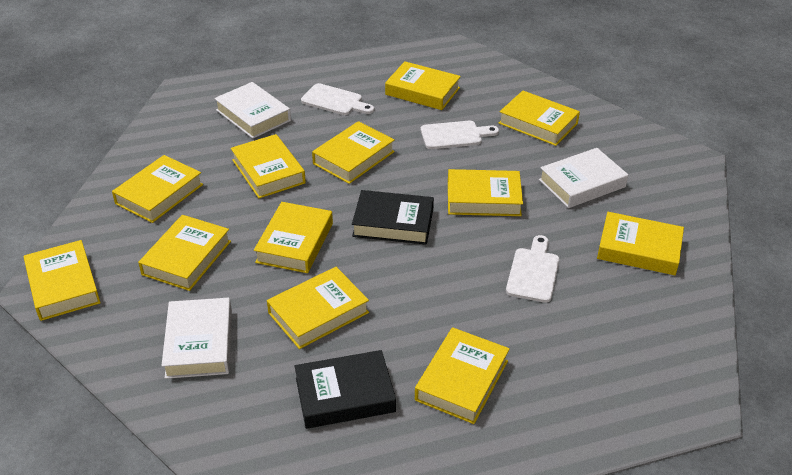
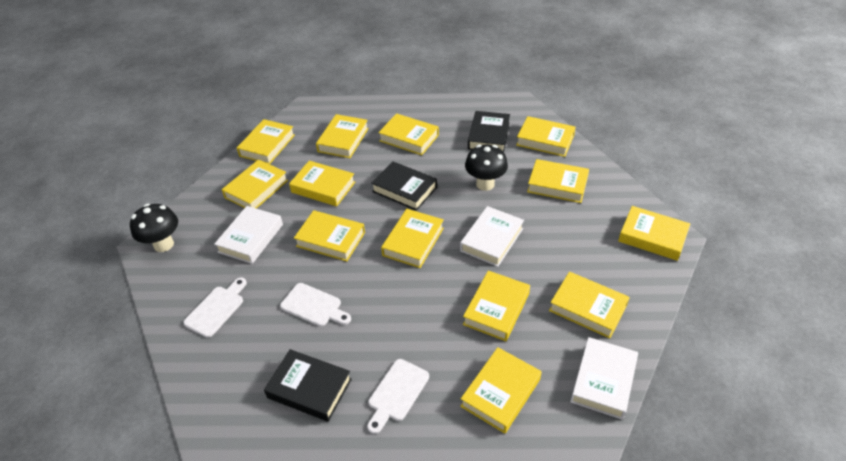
black book: [295,350,396,429] [352,190,434,245] = 2 -> [264,349,352,422] [371,161,437,211] [468,111,510,152] = 3
black mushroom: none = 0 -> [130,204,178,252] [465,145,508,191] = 2
yellow book: [24,240,101,321] [112,155,203,223] [138,215,231,291] [231,134,306,198] [254,202,333,273] [267,267,369,349] [312,121,395,184] [385,61,461,110] [415,327,510,424] [448,169,523,216] [499,91,580,146] [597,212,684,275] = 12 -> [222,159,288,209] [237,119,295,164] [289,161,355,206] [294,210,365,261] [316,114,369,158] [378,113,439,155] [381,209,444,268] [460,347,542,434] [463,270,530,341] [516,116,576,157] [527,159,589,203] [549,272,630,338] [618,206,690,261] = 13

